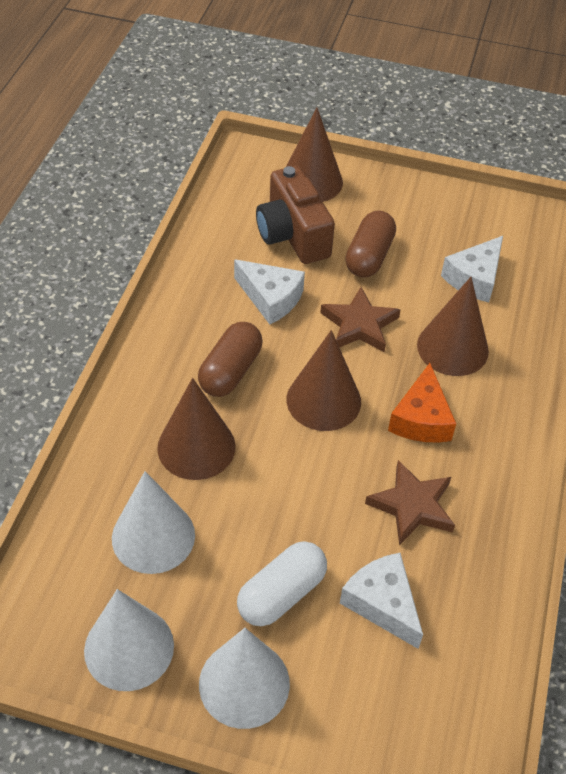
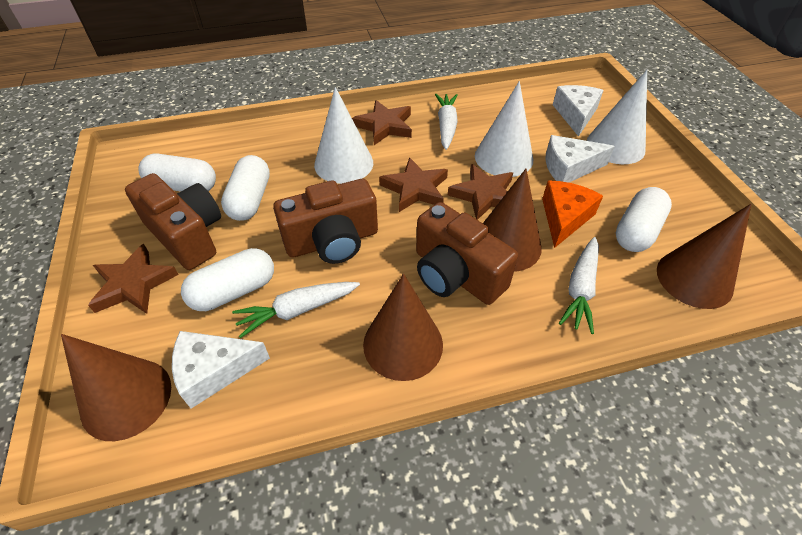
brown camera: [256,166,335,264] = 1 -> [125,173,221,270] [273,179,378,264] [416,202,518,305] = 3
brown capsule: [198,322,262,397] [345,210,396,277] = 2 -> none = 0
brown star: [320,287,400,352] [365,460,455,545] = 2 -> [88,244,179,314] [352,100,412,145] [379,157,448,212] [448,164,513,220] = 4
white capsule: [237,541,327,626] = 1 -> [138,153,216,192] [181,248,274,311] [221,155,270,221] [616,187,672,252] = 4
white carrot: none = 0 -> [232,282,360,338] [435,94,458,150] [559,237,599,334] = 3

